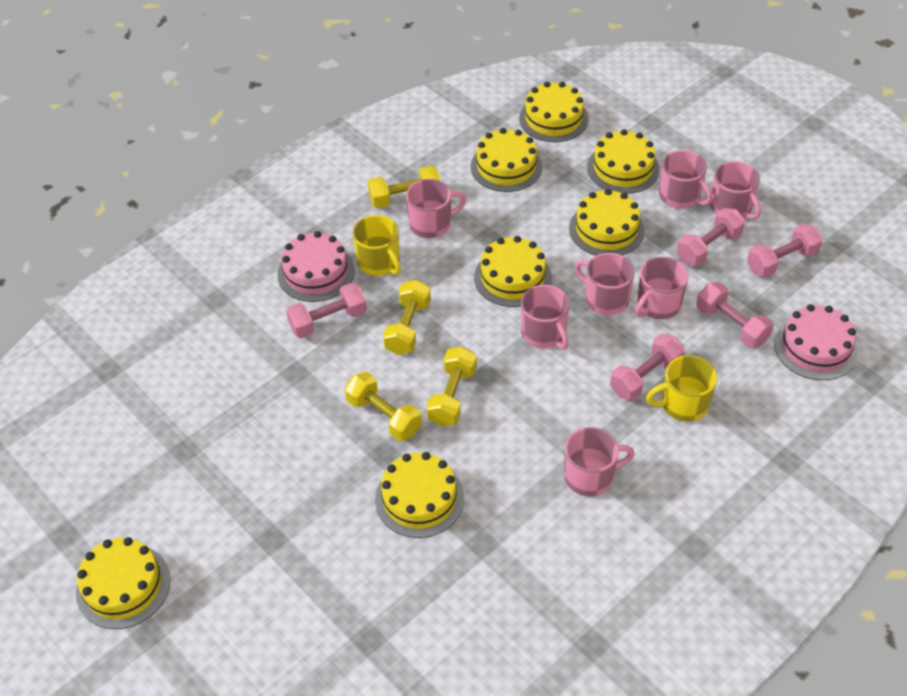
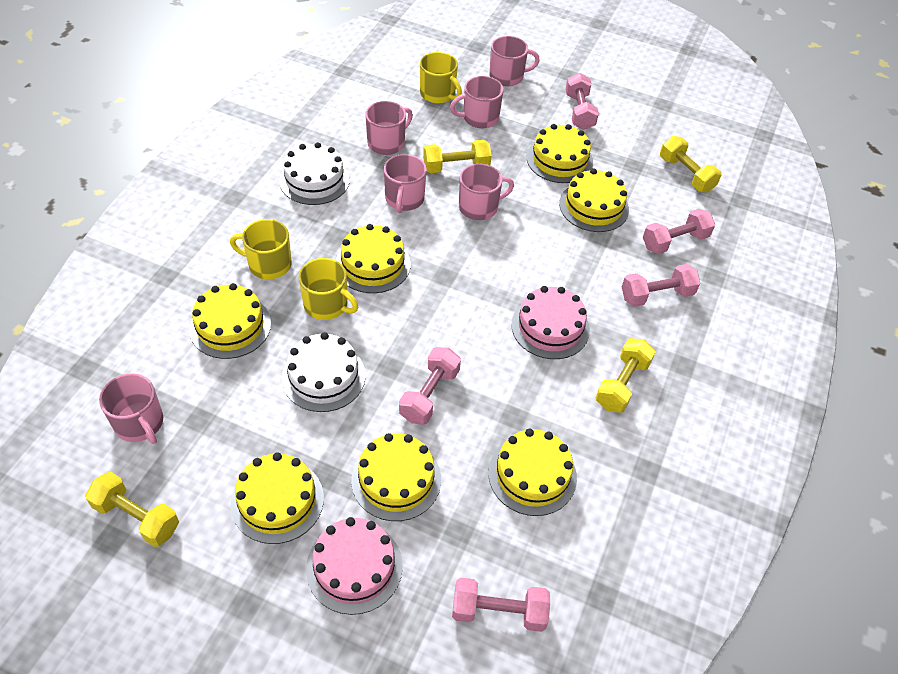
pink mug: [406,179,466,238] [521,285,570,350] [564,427,635,496] [575,253,635,315] [635,257,688,319] [659,150,713,209] [710,161,761,220] = 7 -> [99,373,163,444] [365,101,413,155] [384,154,427,213] [450,76,503,128] [459,164,514,220] [489,36,540,86] = 6
white cake: none = 0 -> [279,142,350,205] [282,332,366,412] = 2
yellow mug: [353,215,401,276] [646,355,717,422] = 2 -> [230,219,291,280] [299,258,358,320] [420,52,462,103] = 3

